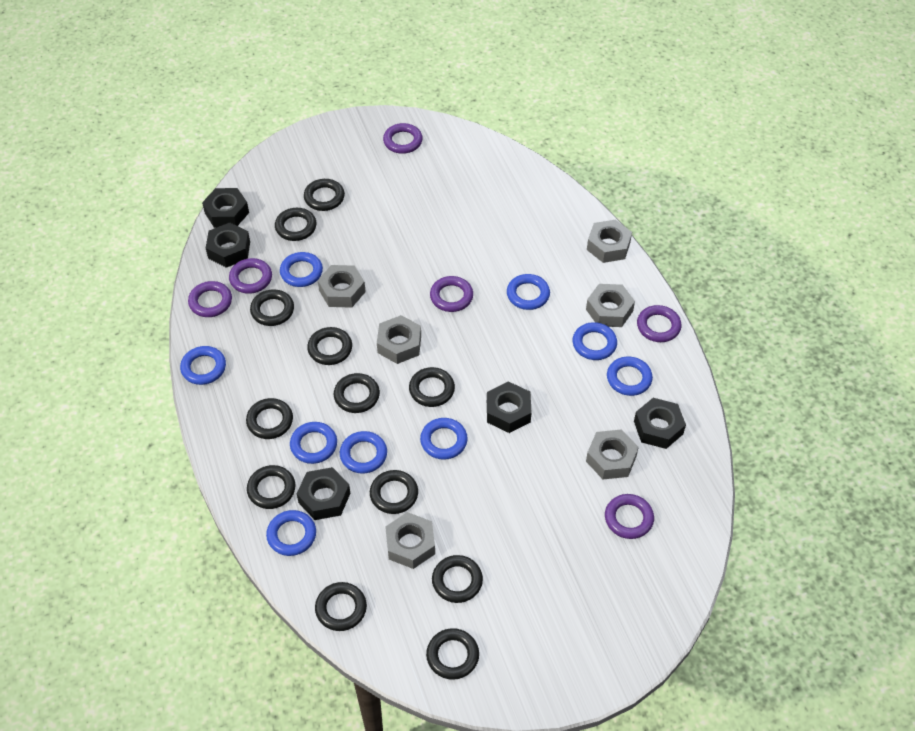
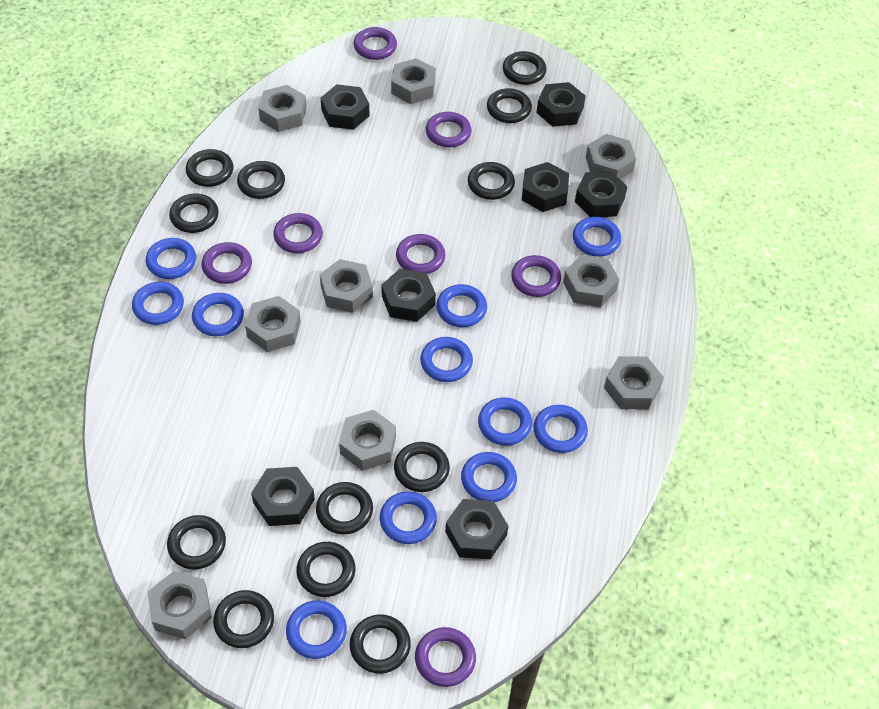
black nut: [202,188,249,228] [206,223,250,268] [297,467,350,520] [487,381,532,433] [634,398,686,449] = 5 -> [251,467,315,526] [321,84,369,130] [382,269,436,322] [445,499,508,559] [522,162,569,212] [536,82,586,127] [575,171,628,217] = 7
blue ring: [180,346,226,385] [266,510,316,556] [280,252,323,287] [290,422,337,464] [340,431,387,474] [420,418,468,460] [507,274,550,310] [573,322,617,360] [607,357,653,396] = 9 -> [132,282,184,325] [146,238,196,279] [192,293,244,336] [286,600,347,659] [380,491,437,544] [420,337,473,382] [436,284,487,327] [461,452,517,502] [478,397,532,446] [533,405,588,453] [573,217,621,257] = 11
grey nut: [318,265,366,308] [377,315,421,364] [385,512,435,569] [586,284,635,327] [586,429,639,479] [587,220,632,263] = 6 -> [148,571,212,639] [245,296,301,352] [258,85,307,132] [320,259,373,313] [339,410,396,471] [391,58,436,104] [563,255,619,307] [586,134,636,179] [604,356,664,409] = 9
purple ring: [188,281,232,317] [229,258,272,294] [383,123,423,154] [430,276,473,312] [605,494,654,539] [637,305,681,342] = 6 -> [201,242,252,284] [273,213,323,253] [354,27,397,60] [396,234,445,274] [415,627,476,687] [426,112,472,147] [511,255,561,297] = 7

